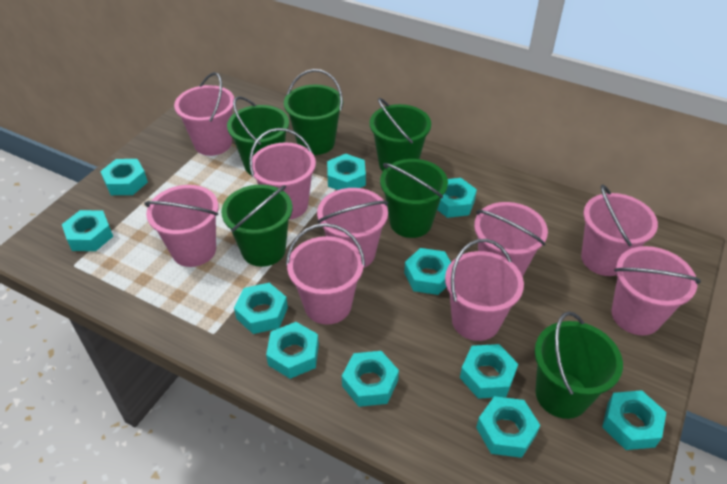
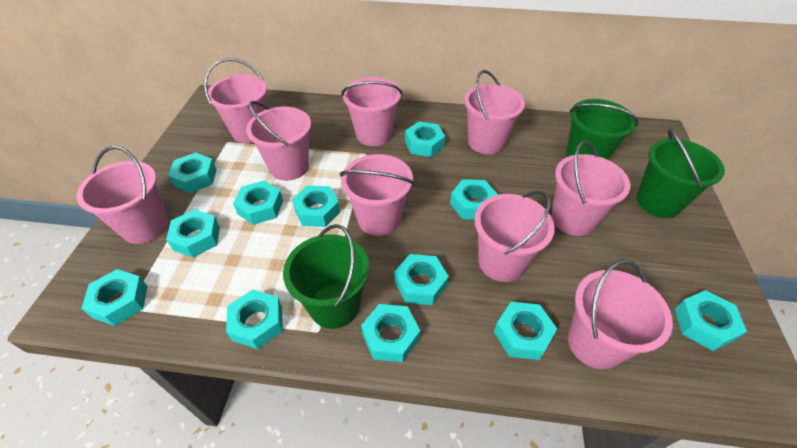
green bucket: [221,184,293,267] [227,96,289,175] [284,69,343,155] [370,98,431,171] [380,159,448,238] [535,311,623,419] = 6 -> [283,224,369,329] [566,99,639,160] [637,128,725,218] = 3
turquoise nut: [62,210,113,251] [100,159,148,195] [234,283,288,334] [266,322,319,379] [327,154,366,190] [342,351,399,407] [404,248,451,295] [437,178,477,218] [460,344,518,399] [476,396,540,458] [602,390,666,450] = 11 -> [81,269,148,326] [166,209,220,258] [168,152,217,193] [226,289,283,349] [233,181,283,225] [292,185,340,227] [361,304,420,362] [394,254,449,305] [405,122,445,157] [450,179,498,220] [494,302,557,360] [675,290,747,351] = 12

